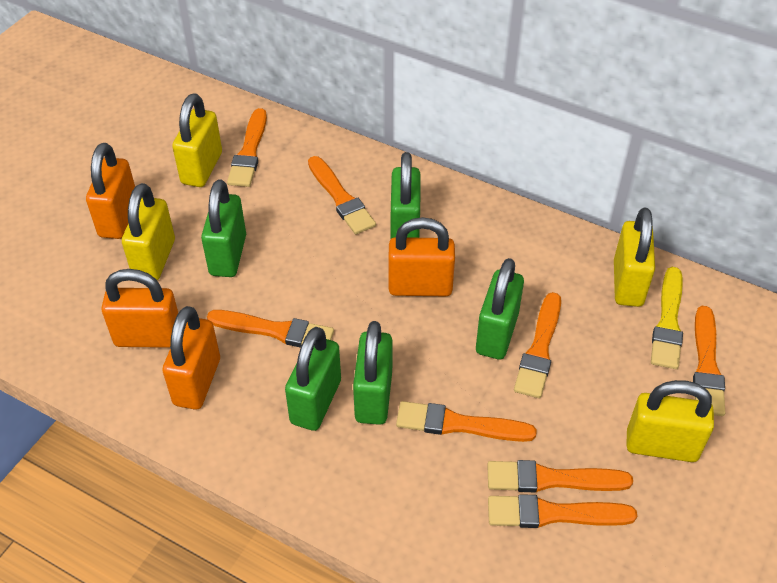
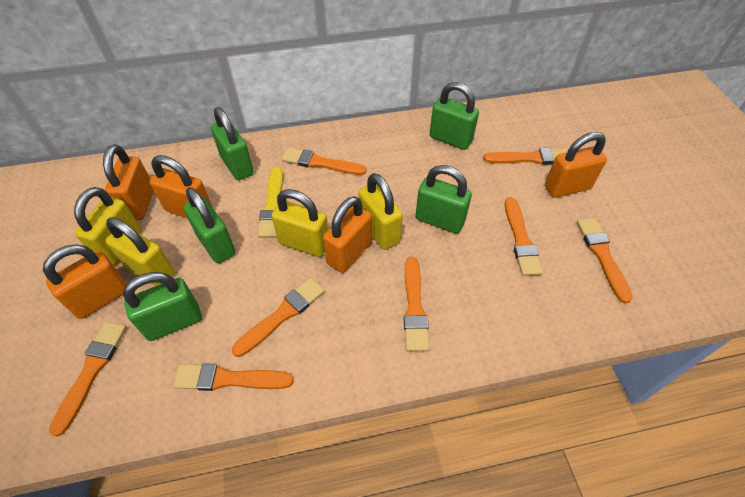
orange padlock: [86,143,135,239] [101,269,178,348] [162,306,220,410] [388,217,455,296] = 4 -> [43,244,127,319] [103,144,154,220] [150,155,213,218] [323,196,372,273] [545,132,607,198] = 5

